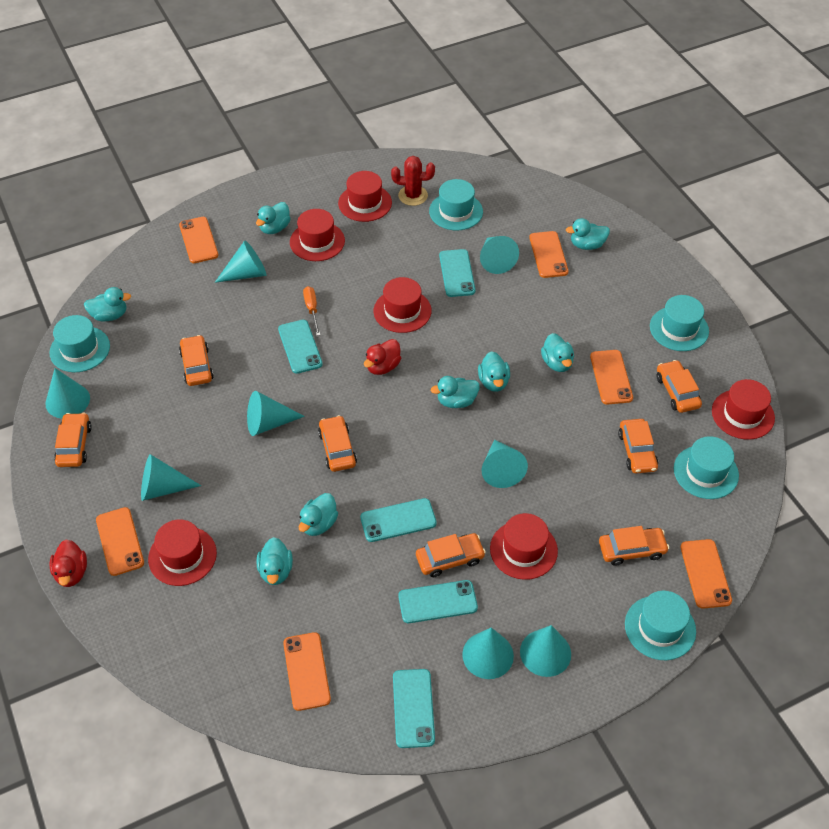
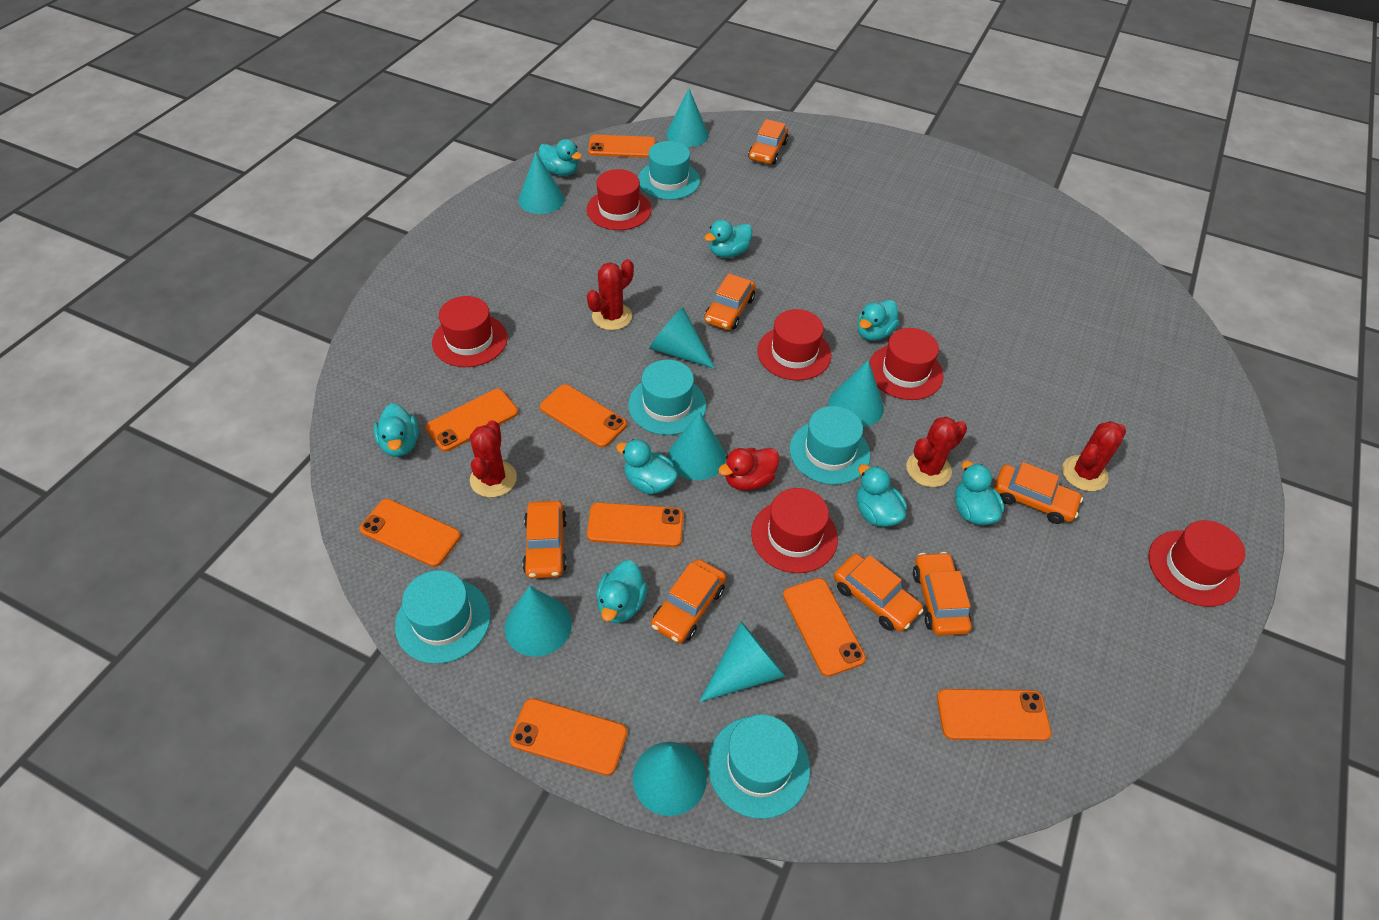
orange phone: [96,507,144,576] [179,217,218,263] [283,632,331,711] [529,231,569,278] [590,350,633,404] [680,539,732,609] = 6 -> [360,499,461,567] [425,389,518,452] [510,698,628,776] [540,384,627,448] [587,502,684,547] [588,135,655,158] [783,578,866,677] [937,689,1051,741] = 8
orange screwdriver: [303,286,320,336] = 1 -> none = 0
red cactus: [391,156,435,206] = 1 -> [470,420,517,498] [587,259,634,330] [906,417,967,487] [1062,421,1126,491] = 4
red duck: [50,540,87,587] [364,339,401,375] = 2 -> [718,448,779,491] = 1
turquoise phone: [278,320,323,374] [360,498,437,542] [393,669,435,748] [398,580,478,623] [439,249,476,297] = 5 -> none = 0

